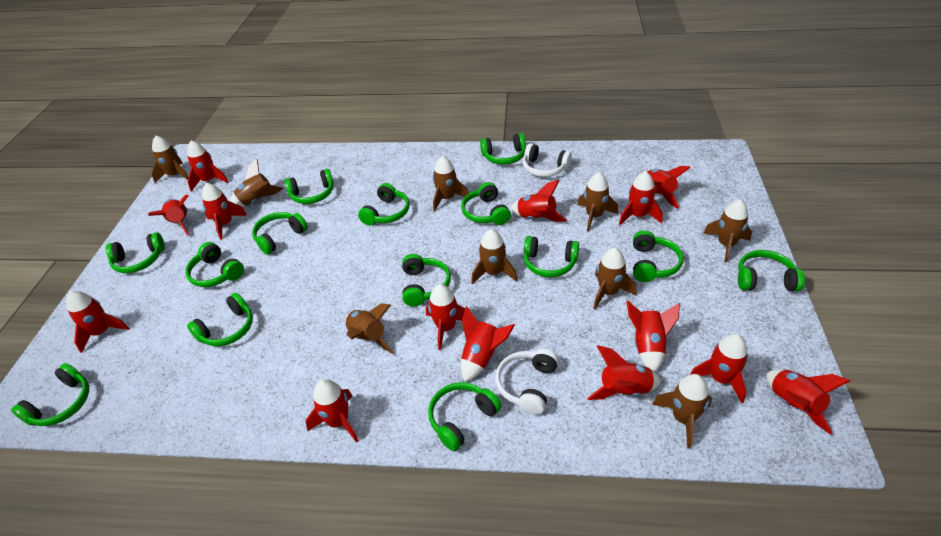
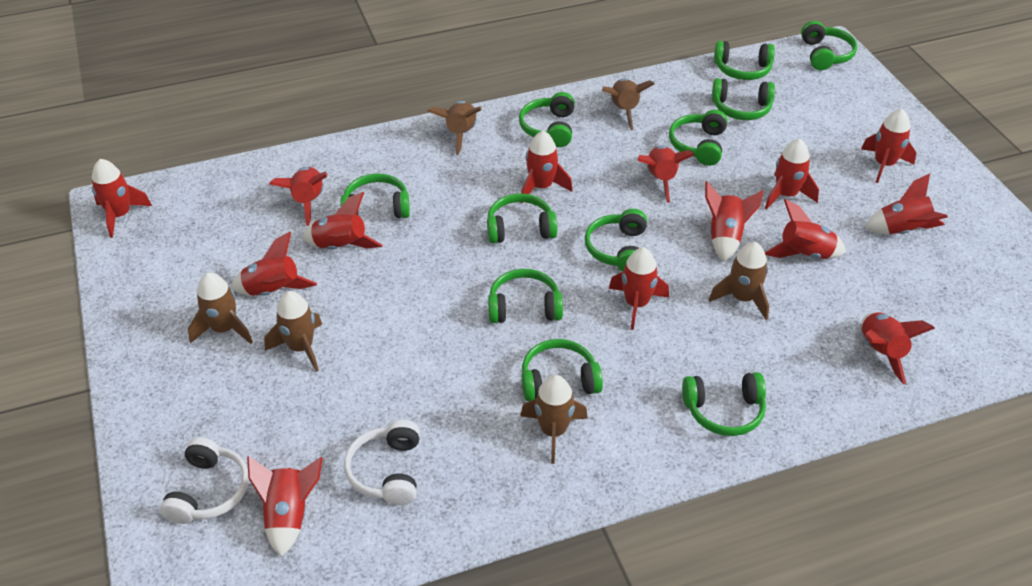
brown rocket: [151,135,189,183] [230,159,284,207] [345,303,394,354] [433,156,469,211] [471,229,517,284] [577,172,618,232] [593,248,637,309] [652,374,712,449] [703,199,752,263] = 9 -> [188,272,253,344] [264,291,322,372] [428,101,482,155] [520,375,588,464] [602,78,655,130] [709,242,769,320] = 6
green headphones: [11,363,89,426] [106,232,165,273] [185,242,244,287] [187,293,253,346] [252,212,308,255] [285,169,334,204] [358,183,410,226] [402,254,451,306] [428,382,502,451] [461,182,511,225] [480,133,526,164] [524,236,579,277] [633,230,683,282] [738,250,805,292] = 14 -> [340,174,410,218] [487,194,557,244] [488,269,563,323] [519,92,575,147] [521,339,603,402] [585,209,647,272] [669,110,727,166] [682,372,766,436] [712,78,775,120] [714,41,775,80] [801,21,857,70] = 11

